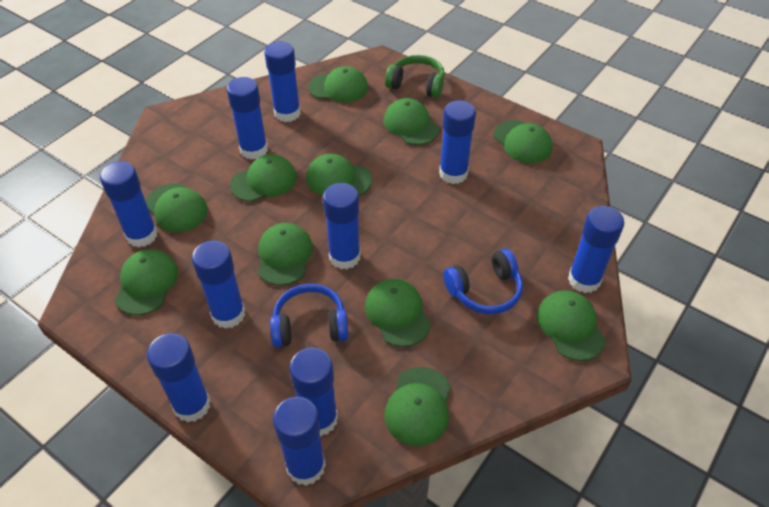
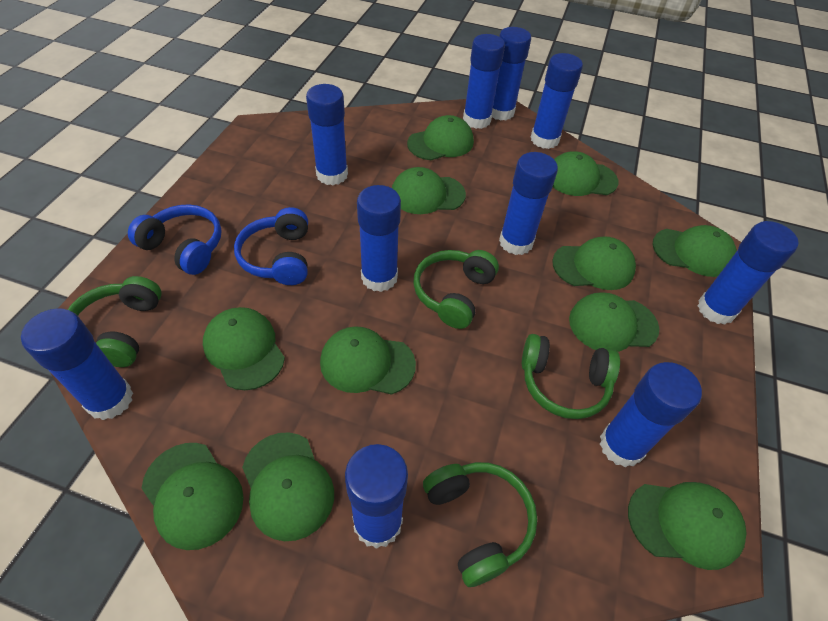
green headphones: [385,55,445,98] = 1 -> [68,276,162,367] [413,250,499,329] [423,462,538,587] [522,334,620,419] = 4

